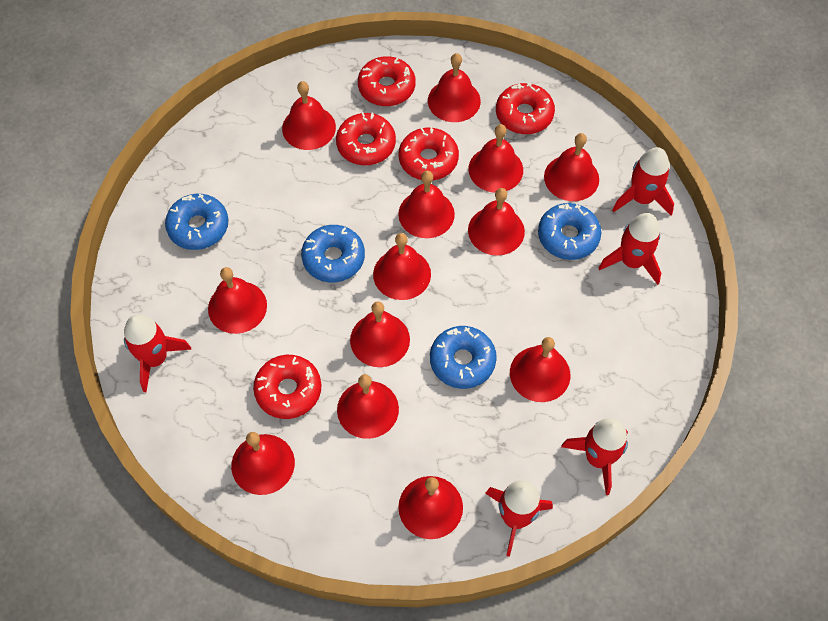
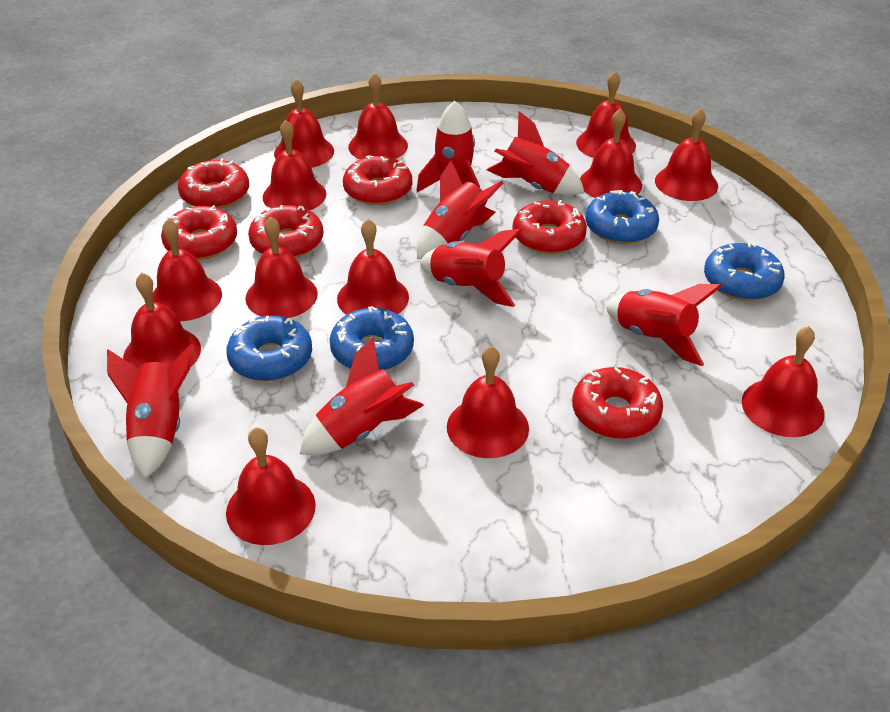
red donut: [253,355,321,419] [336,112,396,165] [358,56,416,106] [399,127,459,180] [496,83,555,134] = 5 -> [161,205,237,260] [178,158,249,209] [248,205,324,258] [343,155,412,205] [513,200,587,254] [572,367,663,439] = 6
red rocket: [124,314,192,392] [485,480,553,557] [561,418,628,495] [599,213,661,285] [612,147,674,215] = 5 -> [107,344,194,479] [300,337,424,455] [416,101,480,192] [417,161,504,259] [420,229,522,307] [487,111,585,195] [606,284,722,366] = 7

